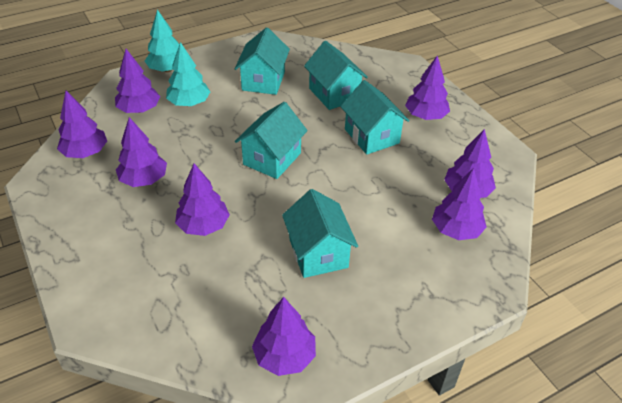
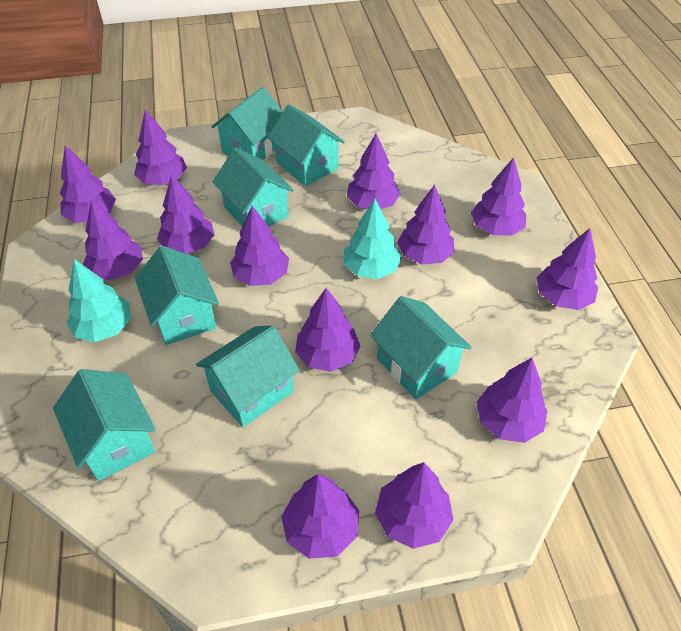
purple tree: [57,91,107,158] [115,49,160,113] [116,117,167,187] [175,163,230,236] [252,297,316,376] [405,56,450,120] [432,168,487,240] [444,129,496,198] = 8 -> [60,145,116,223] [83,199,143,280] [134,109,187,185] [157,174,214,254] [230,206,289,286] [281,474,359,559] [295,288,360,372] [347,133,400,209] [375,462,453,549] [397,185,454,264] [471,157,526,236] [477,358,547,443] [537,228,598,310] = 13
turquoise house: [235,27,290,95] [235,102,308,179] [282,189,358,278] [304,41,368,110] [340,80,410,155] = 5 -> [53,369,156,481] [135,246,219,345] [196,326,300,427] [211,87,283,160] [213,148,294,226] [268,104,345,186] [370,296,472,399] = 7

